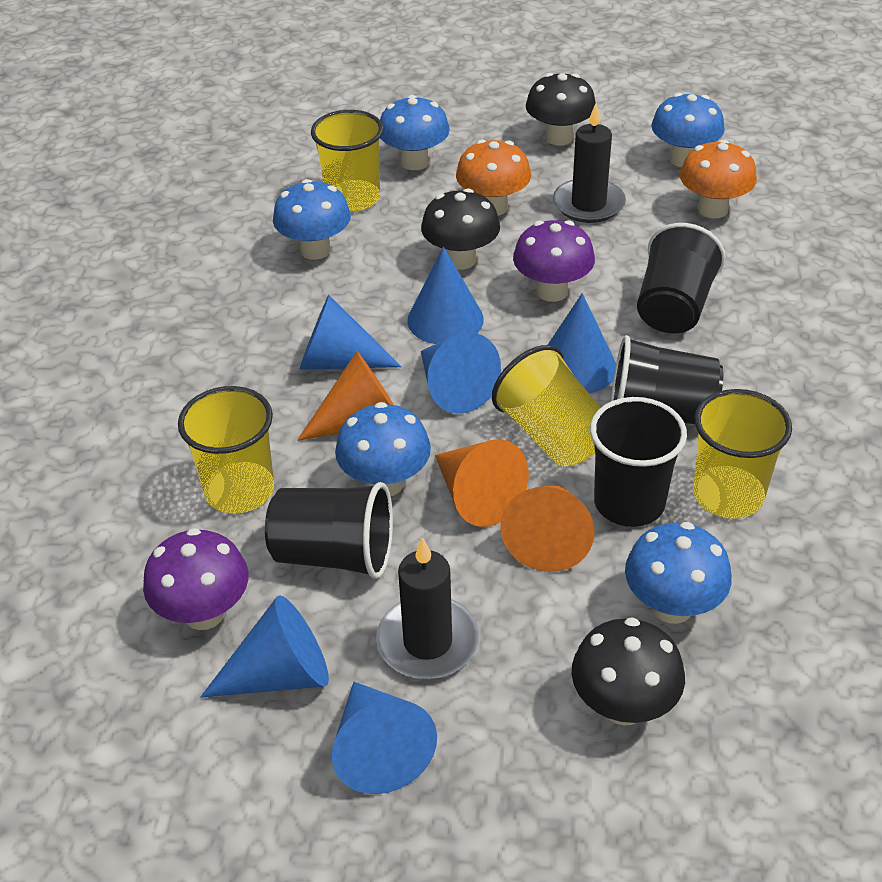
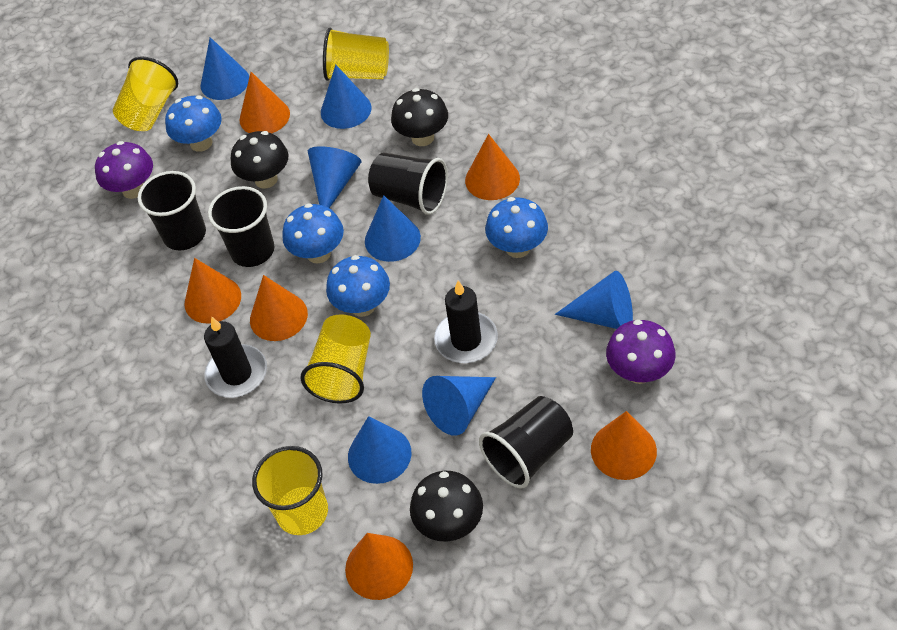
blue cone: [200,595,329,698] [299,295,402,370] [332,682,437,794] [407,247,484,344] [421,332,501,414] [548,293,616,394] = 6 -> [201,37,249,100] [308,146,361,208] [321,65,371,129] [348,416,411,484] [365,195,421,262] [422,376,496,436] [555,271,633,329] = 7
blue mushroom: [273,179,351,260] [335,402,431,496] [380,95,450,170] [625,522,732,624] [651,93,725,167] = 5 -> [165,95,222,152] [282,203,344,264] [326,255,390,317] [485,197,548,258] = 4
orange cone: [297,351,394,441] [435,439,529,527] [500,484,595,572] = 3 -> [184,258,241,324] [239,72,290,133] [250,275,308,341] [345,533,413,600] [465,134,520,200] [591,411,657,480] = 6
orange mushroom: [456,139,531,216] [680,139,757,218] = 2 -> none = 0

